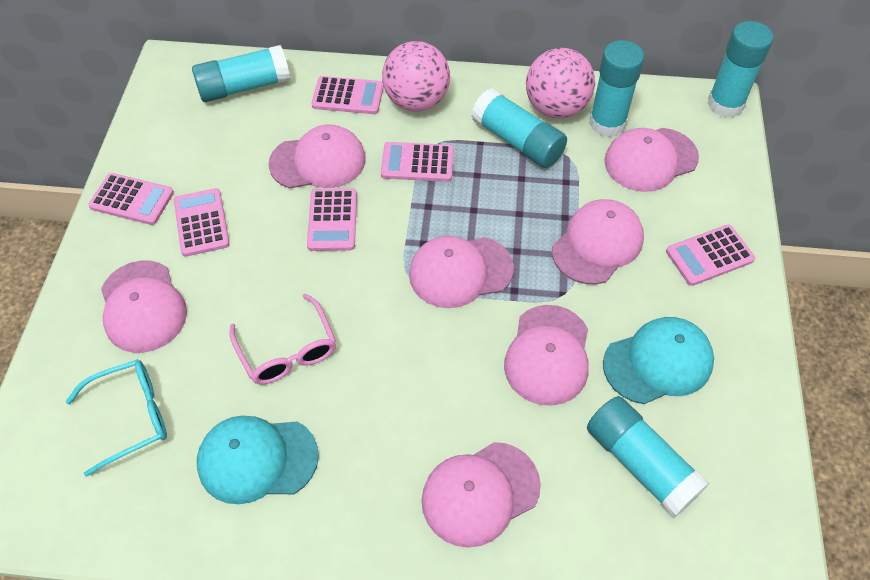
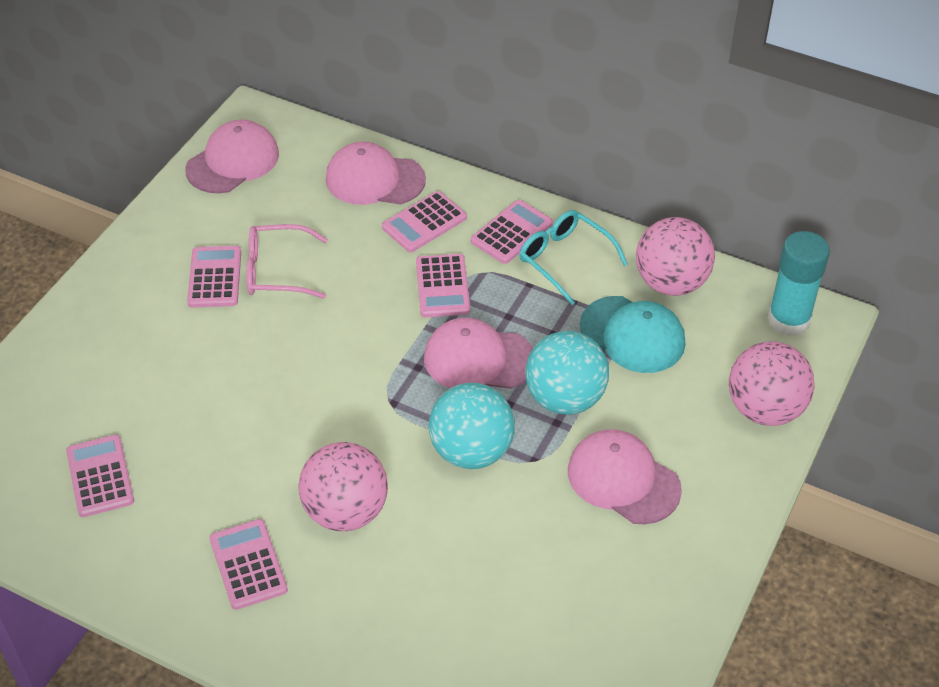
pink ball: [382,41,450,111] [526,48,595,118] = 2 -> [298,442,388,531] [636,217,715,296] [729,342,815,426] = 3
pink cap: [101,261,187,353] [269,124,366,188] [409,236,514,308] [422,442,541,548] [504,305,588,406] [552,199,644,284] [604,128,699,192] = 7 -> [185,120,279,193] [326,142,426,205] [424,318,533,389] [568,429,682,524] = 4
turquoise ball: none = 0 -> [429,383,515,469] [525,331,609,415] = 2
turquoise cap: [197,416,319,504] [603,317,714,404] = 2 -> [580,296,685,373] = 1
turquoise glue stick: [192,45,290,102] [471,88,567,168] [587,396,710,517] [589,40,644,137] [707,21,773,118] = 5 -> [767,231,830,336] = 1

